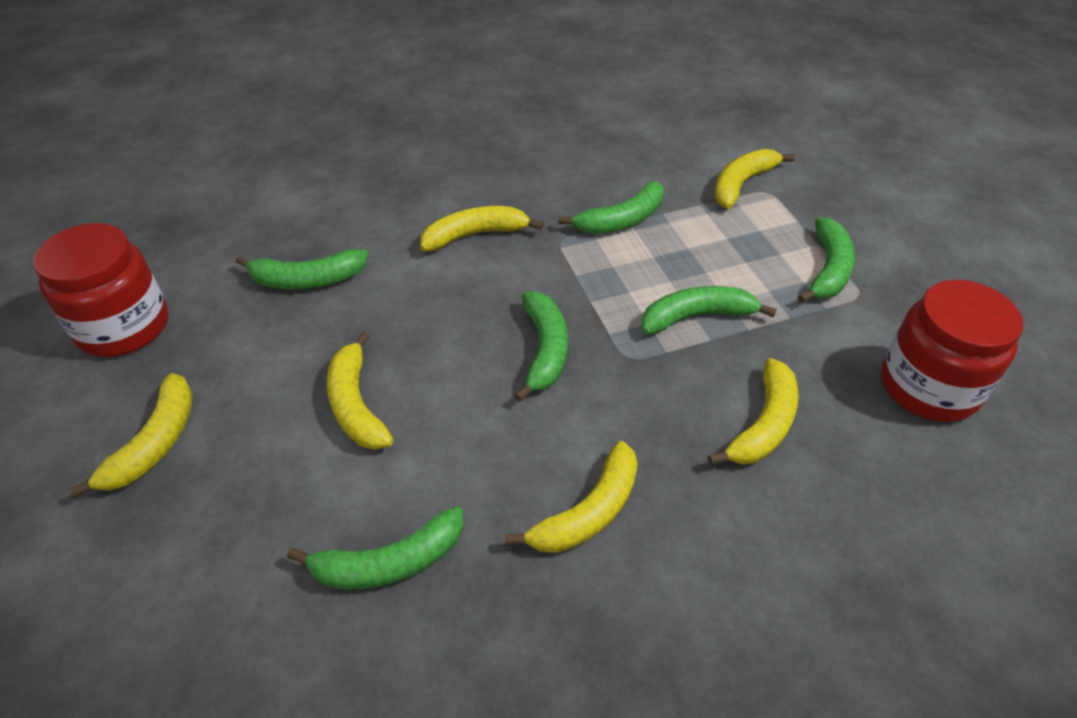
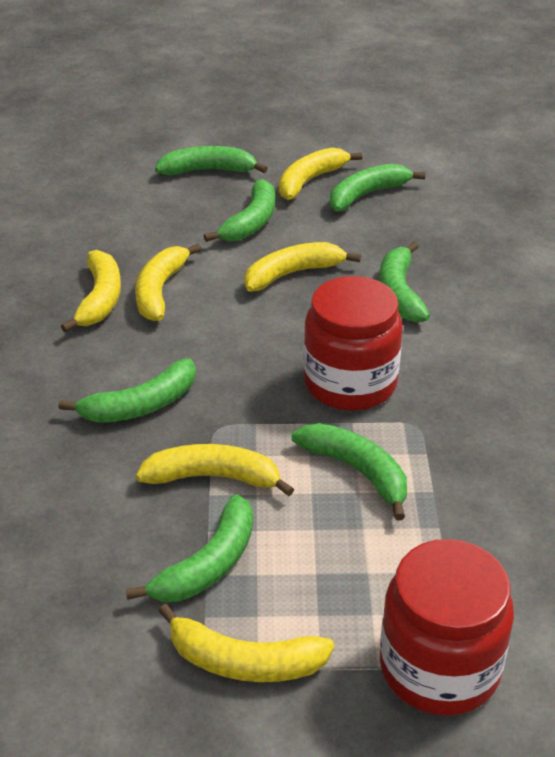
green banana: [236,249,368,289] [287,506,463,589] [514,291,568,401] [558,181,664,234] [641,286,777,335] [798,218,855,303] = 6 -> [58,358,196,423] [126,494,253,602] [155,146,268,175] [204,179,275,242] [291,423,407,520] [330,164,425,212] [379,242,430,322] = 7

